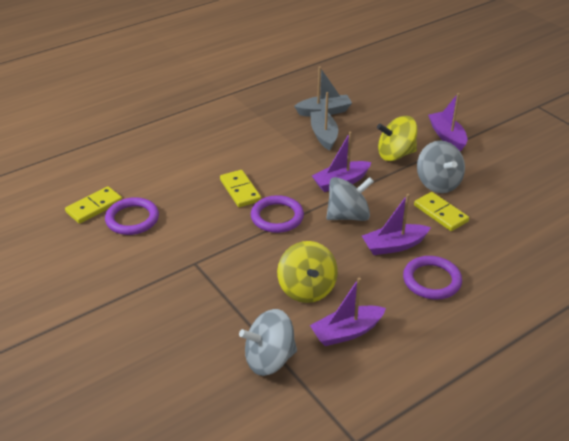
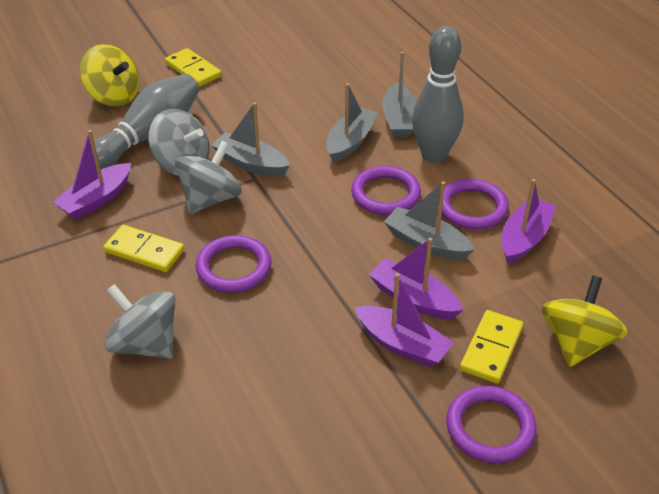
grey boat: [294,67,352,117] [310,92,338,150] = 2 -> [211,102,290,177] [326,83,378,163] [382,52,416,138] [384,181,475,260] = 4
grey bowling pin: none = 0 -> [91,74,200,170] [412,26,464,163] = 2
purple ring: [105,197,159,235] [251,195,304,233] [403,256,462,300] = 3 -> [196,235,272,292] [351,166,421,215] [438,179,509,229] [446,386,536,463] = 4

